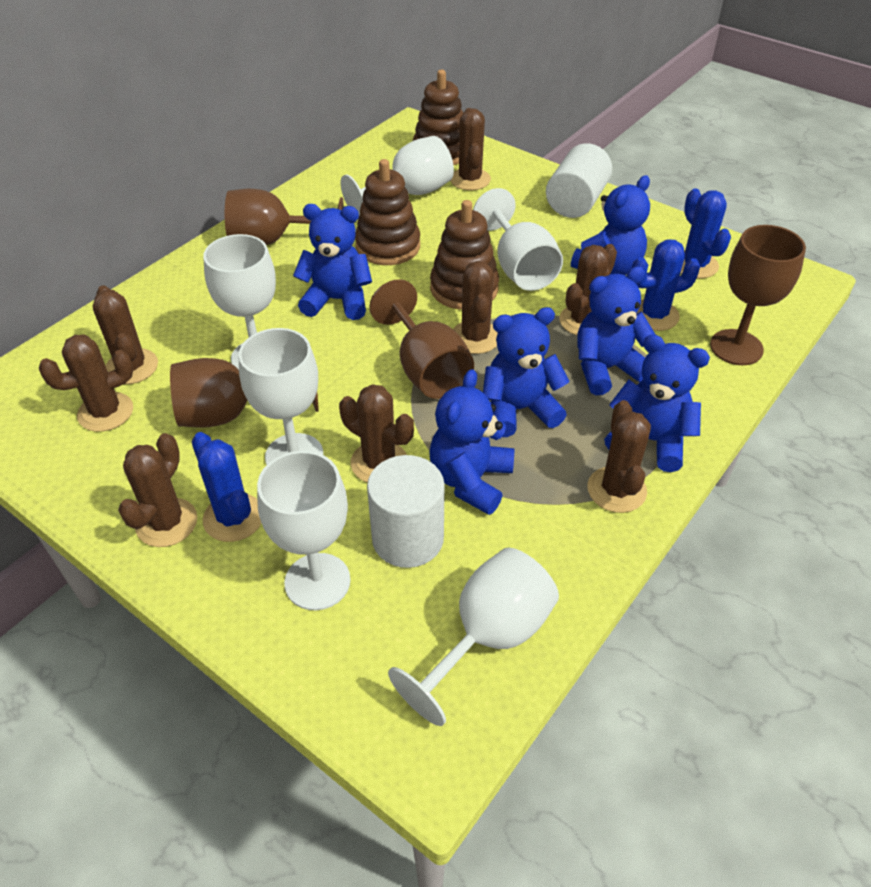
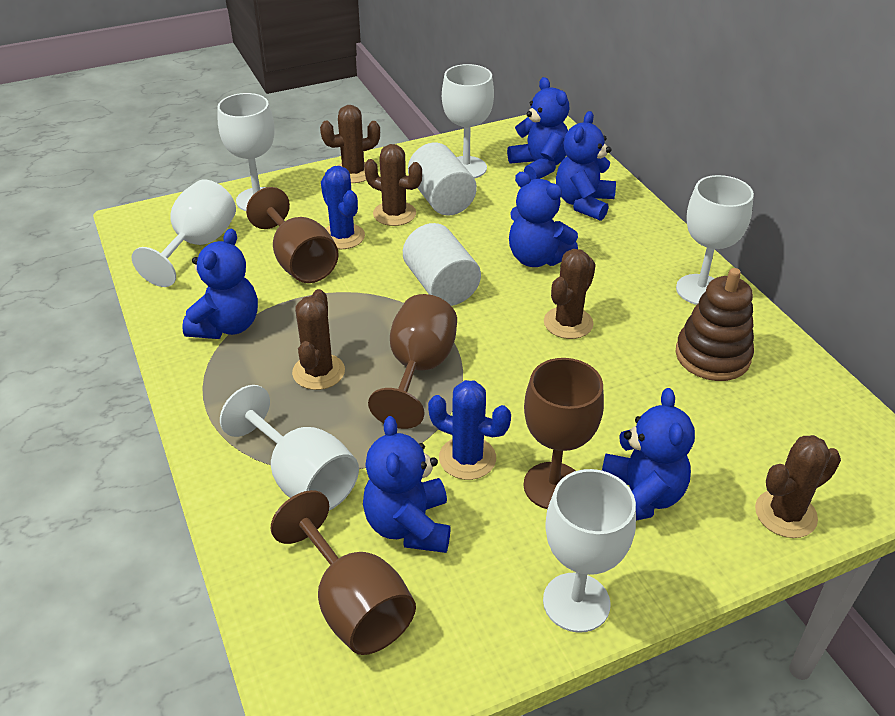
blue cactus: [192,432,261,542] [632,239,700,331] [681,188,731,279] = 3 -> [321,166,365,249] [428,380,511,480] = 2
brown cactus: [39,335,133,432] [93,285,158,384] [118,433,197,547] [339,384,414,483] [450,108,491,190] [453,261,498,354] [559,244,617,335] [587,400,651,513] = 8 -> [292,289,345,390] [320,105,380,183] [364,144,422,226] [544,249,596,339] [755,435,841,538] = 5
brown stacking toy: [355,159,420,265] [413,70,463,165] [430,200,499,310] = 3 -> [675,268,754,381] = 1

